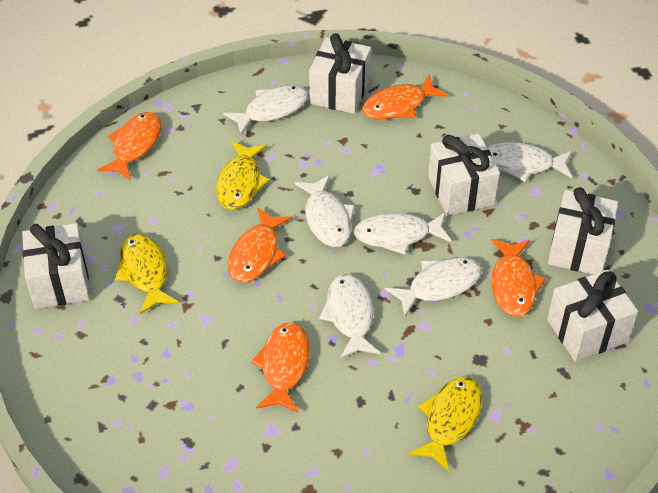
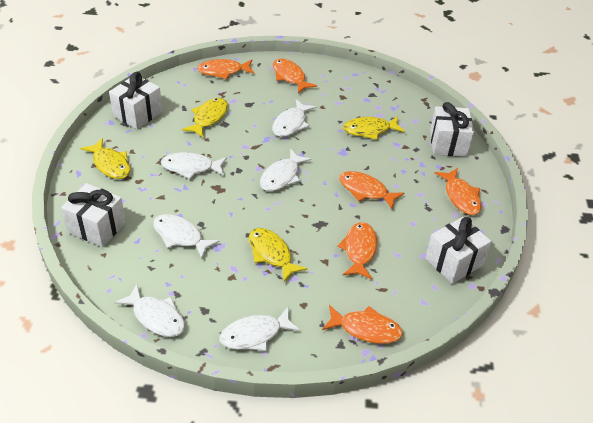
orange fish: [97,112,161,180] [228,207,292,282] [251,322,310,413] [362,75,448,119] [491,239,546,317] = 5 -> [197,59,254,79] [273,58,317,93] [322,305,403,344] [337,222,377,279] [339,171,404,210] [435,168,482,215] = 6
white gift: [22,223,90,309] [309,33,371,114] [428,133,500,216] [547,270,638,362] [548,187,618,275] = 5 -> [61,183,126,247] [109,72,163,130] [425,217,491,284] [430,102,474,157] = 4
yellow fish: [115,234,179,314] [216,141,270,210] [408,377,482,472] = 3 -> [80,138,130,179] [182,98,228,137] [249,228,307,282] [343,116,405,140] = 4

